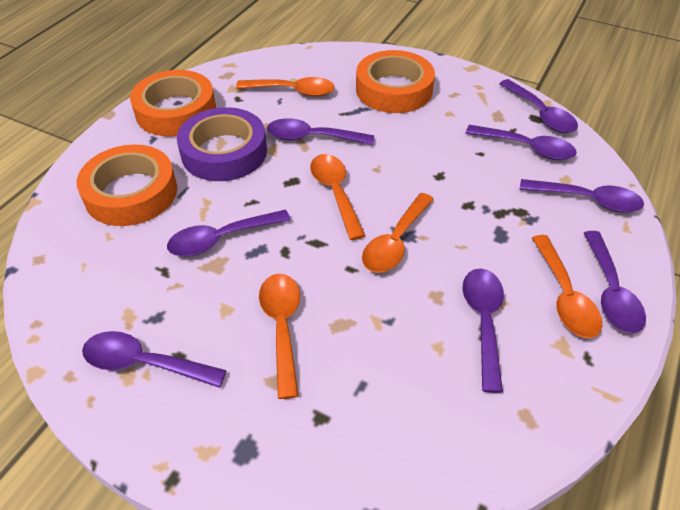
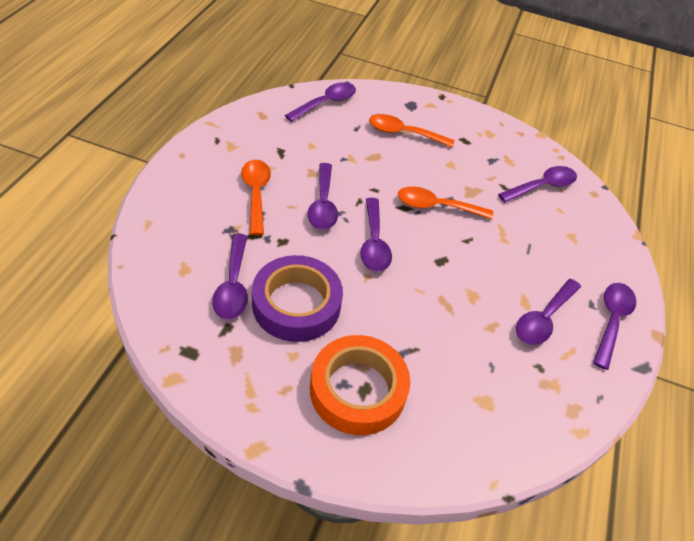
orange spoon: [236,77,335,97] [259,274,300,399] [310,154,365,240] [362,193,434,273] [532,235,602,338] = 5 -> [241,160,271,235] [369,114,455,147] [398,186,493,219] = 3
orange tape: [76,145,177,226] [130,70,216,136] [356,50,435,113] = 3 -> [310,335,410,435] = 1
purple spoon: [82,331,227,388] [167,210,291,257] [267,118,374,145] [462,269,504,393] [466,125,576,160] [499,79,578,133] [520,179,644,213] [584,231,646,334] = 8 -> [212,234,248,319] [285,82,356,122] [308,163,338,230] [360,198,392,272] [498,166,577,202] [516,279,581,345] [593,283,636,370] = 7

